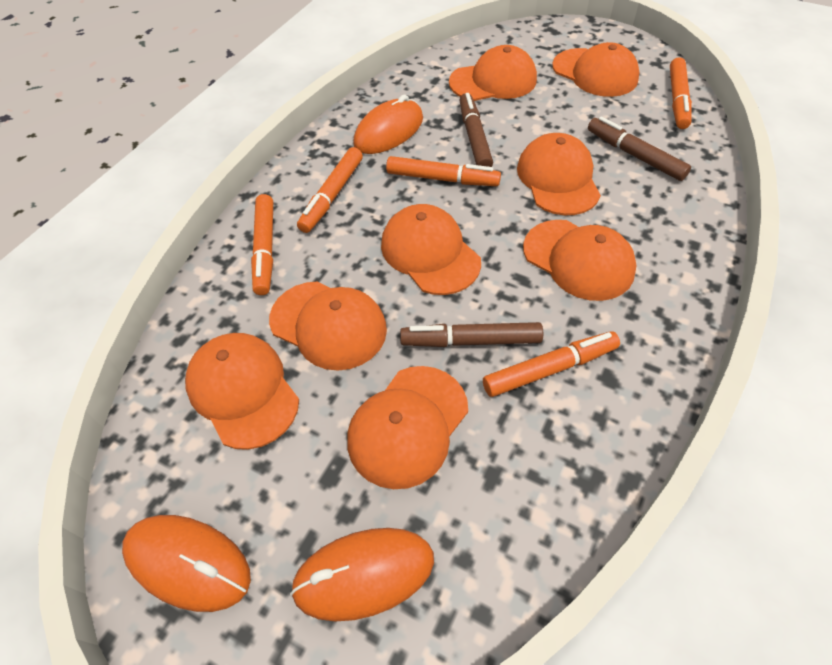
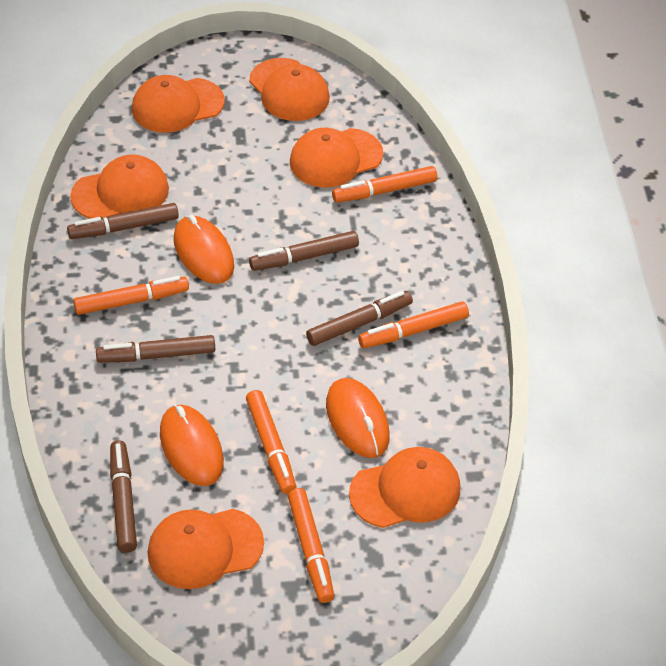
brown marker: [400,322,543,347] [460,93,493,167] [588,117,691,181] = 3 -> [67,203,179,239] [96,335,215,363] [110,440,137,553] [249,231,359,271] [306,291,413,346] = 5
orange cap: [185,333,299,450] [269,281,387,371] [347,366,468,489] [381,204,481,295] [449,45,537,101] [517,133,601,215] [523,220,637,301] [552,42,640,97] = 8 -> [70,154,169,219] [132,75,225,133] [148,509,264,589] [249,58,330,121] [290,128,383,188] [349,447,460,528] = 6

